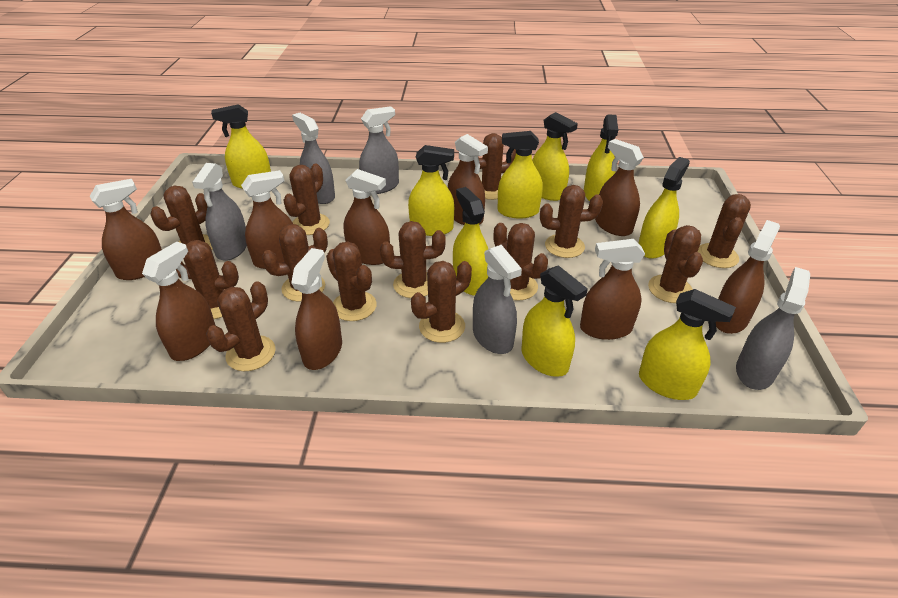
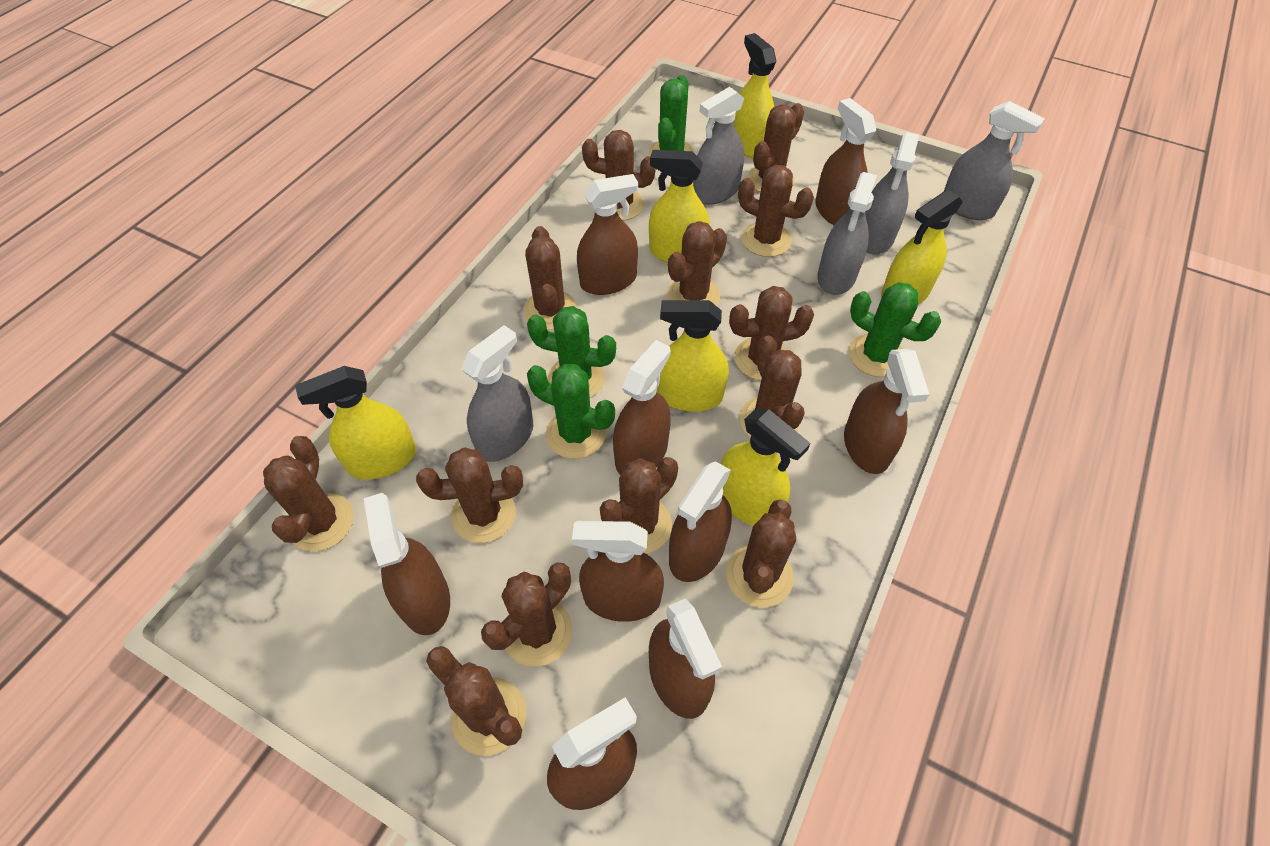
green cactus: none = 0 -> [527,306,616,398] [527,364,615,459] [649,75,694,156] [849,282,941,377] = 4
yellow spray bottle: [211,104,271,189] [408,145,454,236] [453,187,488,296] [498,131,543,218] [521,265,588,377] [532,112,578,201] [584,114,618,201] [638,157,690,259] [639,289,736,400] = 9 -> [295,366,416,480] [649,150,710,263] [658,300,729,412] [721,409,810,526] [733,33,776,158] [881,190,963,304] = 6

